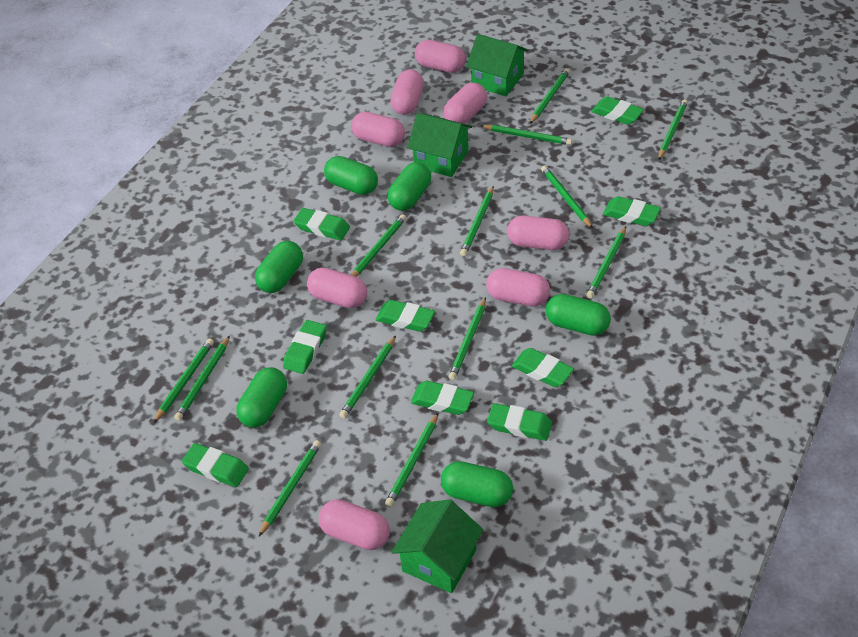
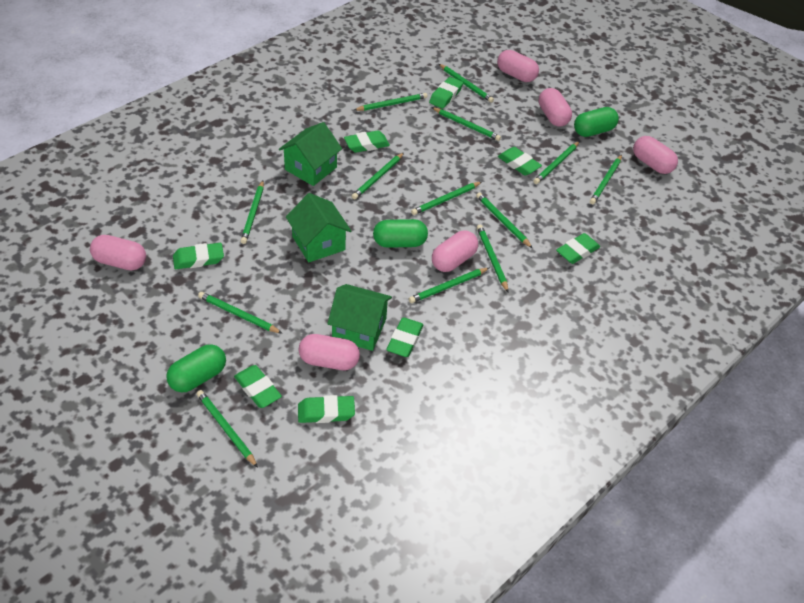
green capsule: [237,367,287,428] [255,241,303,293] [324,156,378,195] [388,162,431,211] [441,461,513,507] [546,294,611,336] = 6 -> [166,345,226,392] [373,219,428,248] [574,107,619,137] = 3
green eraser: [182,443,249,487] [283,320,327,374] [294,208,350,241] [376,300,435,332] [411,381,474,415] [487,403,552,441] [512,348,574,387] [591,96,644,125] [603,196,661,226] = 9 -> [173,243,224,269] [234,365,282,408] [298,395,355,423] [344,130,390,153] [386,317,424,357] [429,77,463,109] [498,147,542,176] [556,233,600,264] = 8
pink capsule: [307,268,367,308] [319,499,390,550] [351,112,405,147] [390,69,424,115] [415,40,466,73] [443,83,487,124] [486,268,550,307] [507,216,569,250] = 8 -> [90,235,146,270] [299,334,360,370] [432,231,478,272] [497,50,539,82] [539,88,572,127] [633,136,678,174] = 6

